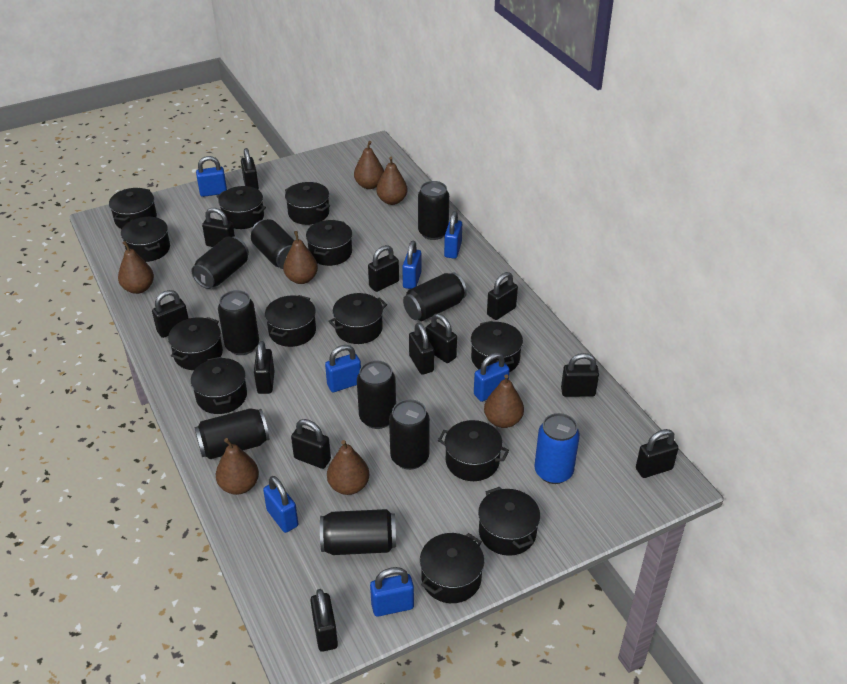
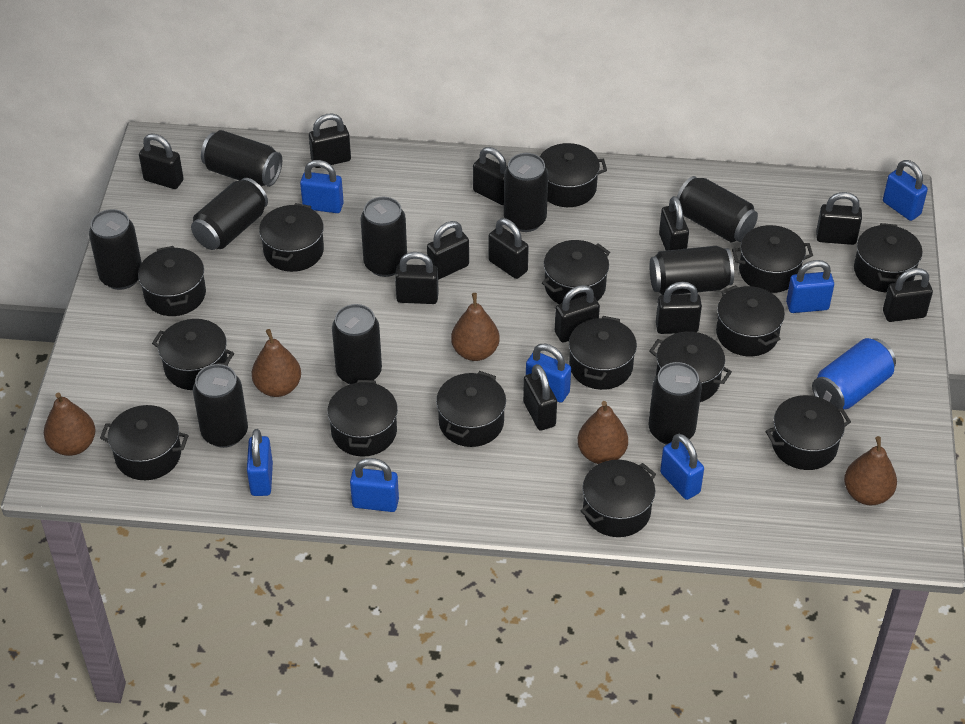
black can: [191,237,249,289] [194,408,269,459] [218,290,259,355] [251,219,294,269] [320,509,396,555] [357,360,396,429] [389,399,430,470] [403,272,467,321] [418,181,449,240] = 9 -> [89,209,142,290] [191,178,268,250] [193,364,248,448] [201,130,282,187] [332,304,382,385] [360,197,407,277] [504,153,548,232] [649,362,702,445] [650,246,734,295] [677,176,758,242] = 10
black pot: [109,188,157,229] [121,217,170,262] [168,317,223,370] [191,357,247,414] [217,186,266,229] [265,295,316,347] [285,182,330,225] [306,220,352,266] [328,293,387,344] [420,533,484,603] [438,420,509,481] [471,321,523,372] [478,487,540,556] = 13 -> [100,405,189,480] [138,246,206,316] [152,319,234,390] [259,203,324,272] [327,380,398,457] [436,371,506,447] [540,143,607,207] [542,240,610,304] [569,316,637,390] [581,460,656,537] [649,331,732,402] [716,285,785,356] [732,225,813,293] [766,395,851,470] [854,223,923,293] = 15
brown pear: [118,241,154,294] [216,438,259,495] [283,231,318,284] [327,440,370,495] [354,141,384,189] [376,157,408,205] [484,374,524,428] = 7 -> [44,393,96,456] [252,329,301,397] [451,293,500,361] [577,401,628,464] [844,436,897,505] = 5

